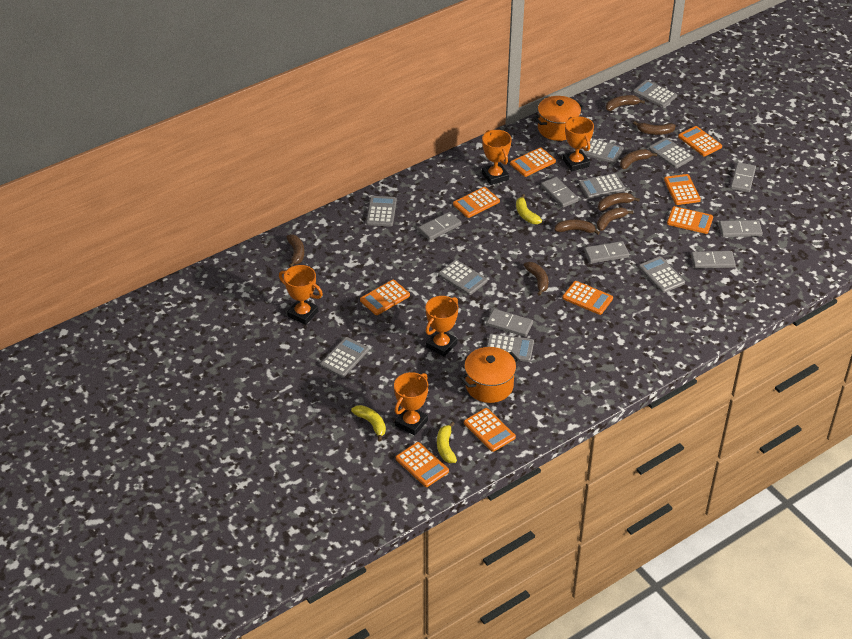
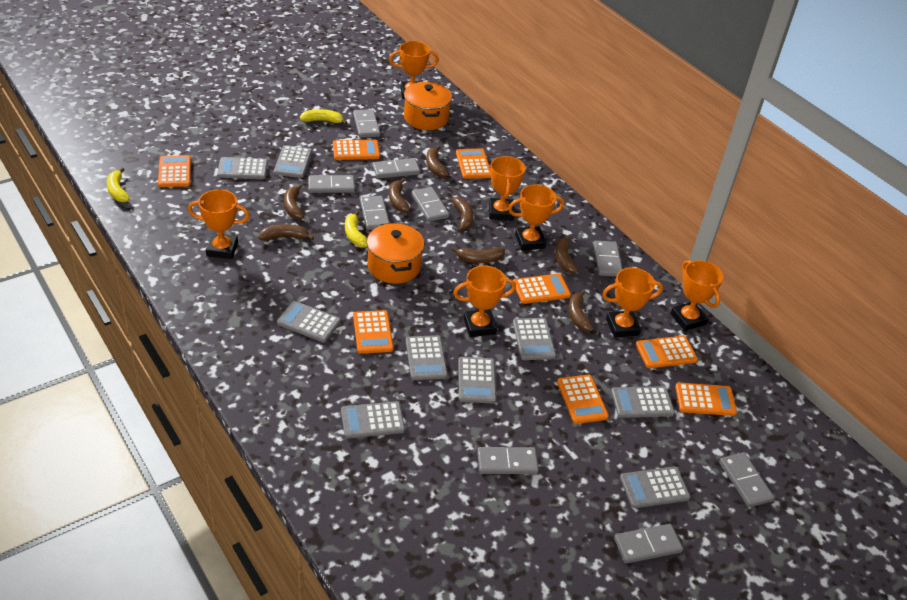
grey domino: [418,212,461,240] [486,309,533,337] [541,177,579,208] [584,241,629,264] [691,251,736,269] [719,220,763,237] [731,162,756,192] = 7 -> [308,175,355,193] [353,109,380,138] [360,196,389,230] [372,158,420,179] [412,187,449,222] [477,447,539,474] [593,241,622,276] [614,524,683,564] [719,453,774,507] = 9
orange calculator: [360,280,410,315] [396,442,449,487] [453,187,500,218] [464,408,516,452] [510,147,556,177] [562,281,613,315] [664,174,701,205] [667,206,713,234] [678,126,722,156] = 9 -> [158,155,191,187] [333,140,380,160] [353,310,394,354] [456,148,491,179] [513,273,571,304] [557,375,609,424] [636,336,698,368] [675,383,737,416] = 8
orange trophy: [279,265,323,325] [394,372,428,435] [426,296,458,357] [482,130,512,185] [563,116,594,171] = 5 -> [188,189,250,259] [389,41,439,99] [453,266,516,337] [489,156,525,221] [508,184,564,251] [602,268,663,338] [670,260,723,331] = 7

